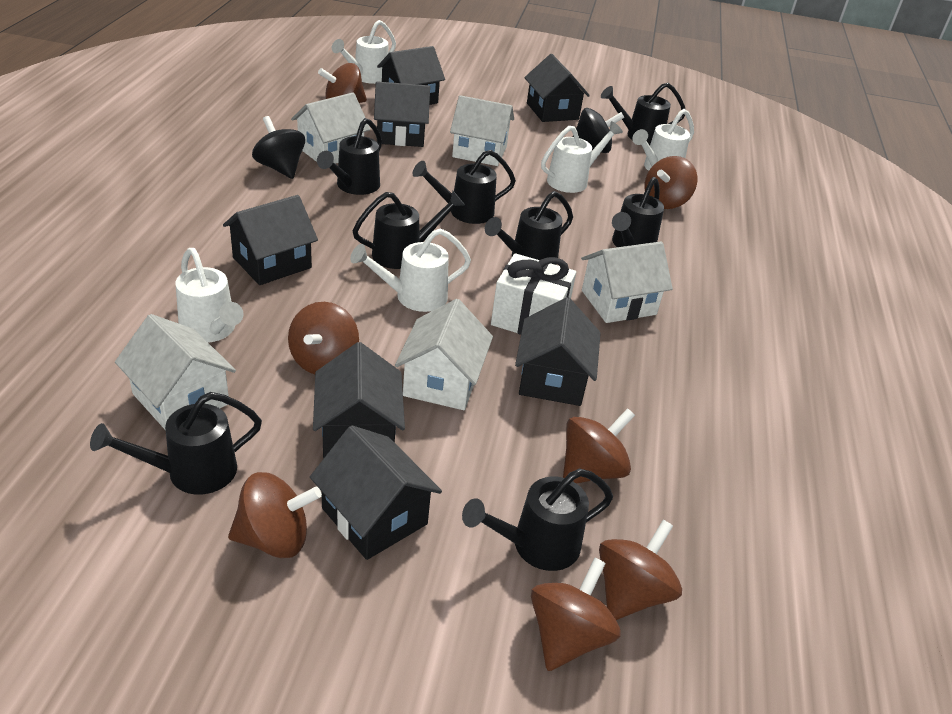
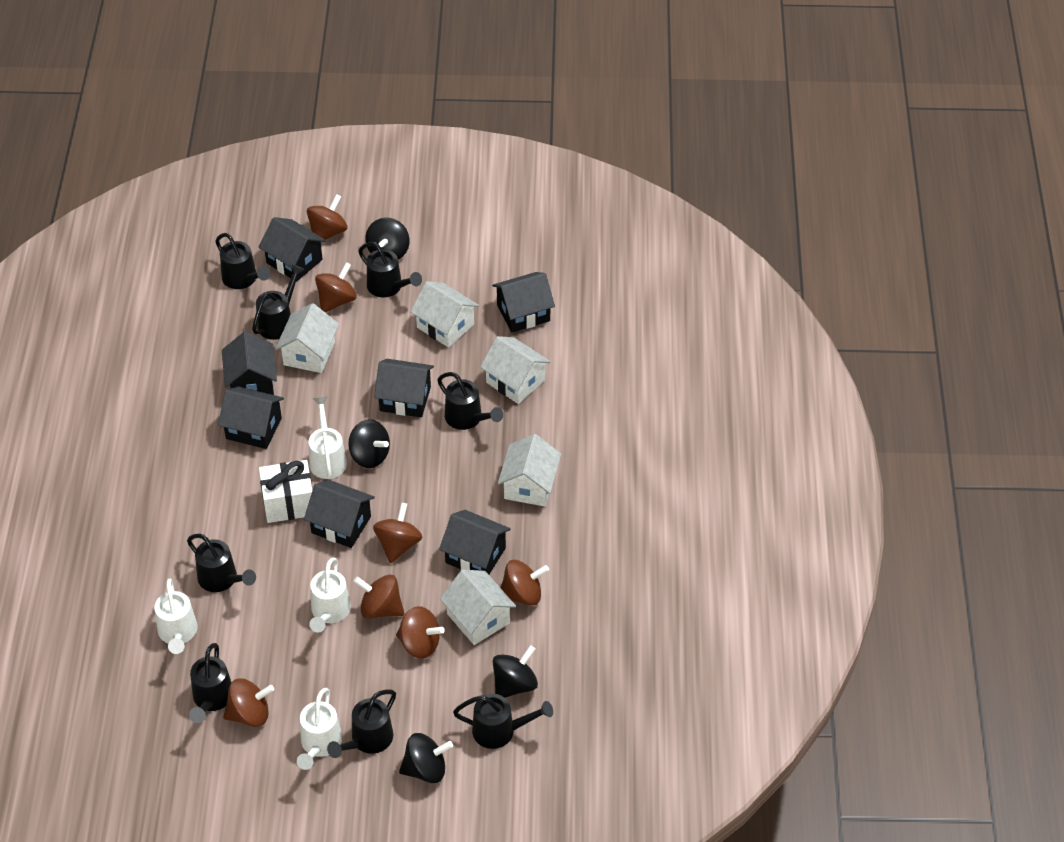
black spinning top: [252,116,305,179] [573,108,624,153] = 2 -> [348,419,390,468] [365,218,410,260] [399,733,453,783] [493,645,538,698] = 4
white watering can: [176,248,243,343] [332,20,396,84] [350,228,471,312] [541,121,623,193] [632,109,694,171] = 5 -> [154,579,198,654] [297,688,342,770] [309,396,347,479] [309,557,351,633] = 4

